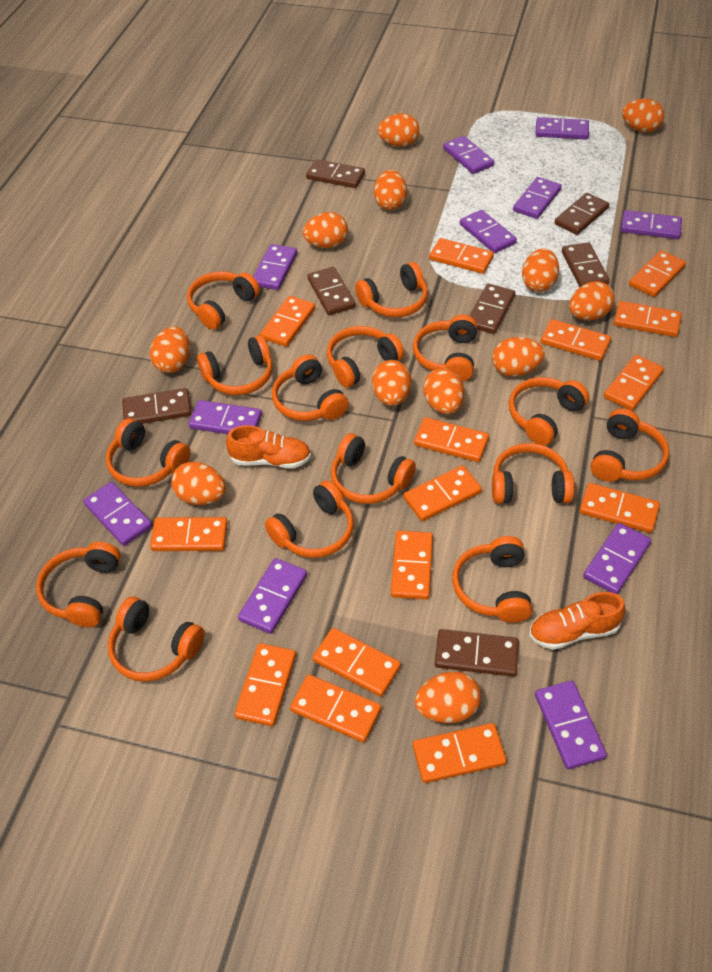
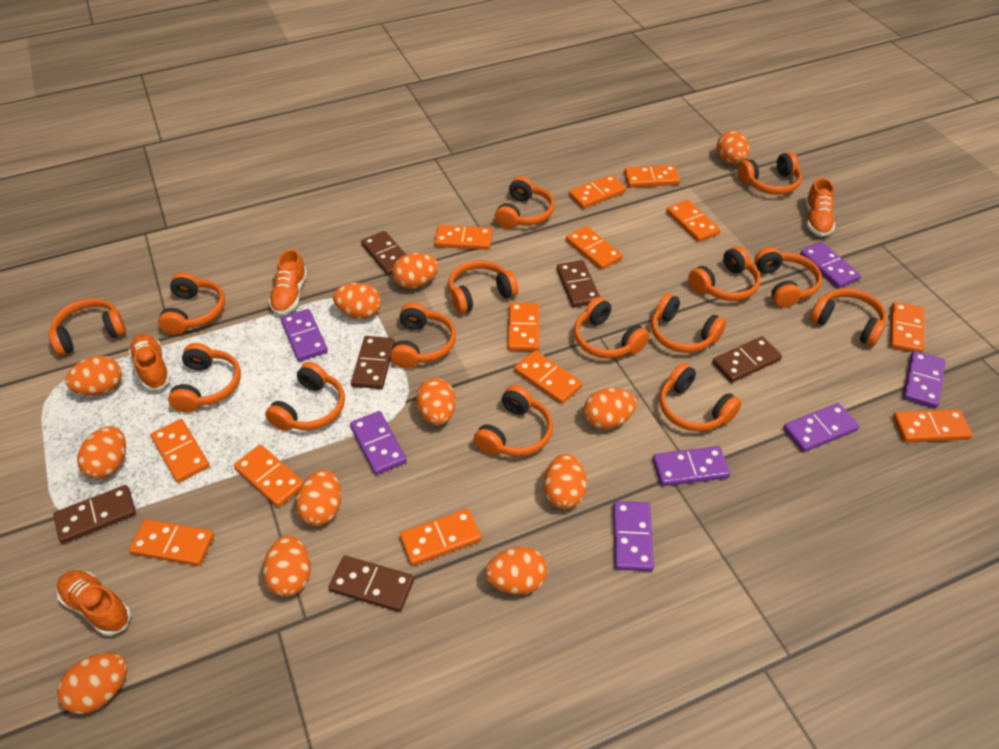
brown domino: [122,388,192,424] [306,159,365,188] [307,267,356,315] [435,629,519,677] [469,284,515,334] [555,193,609,235] [562,242,609,287] = 7 -> [53,485,136,544] [329,556,414,612] [351,336,395,389] [361,231,406,275] [557,260,600,307] [712,337,782,383] = 6
orange domino: [150,517,228,551] [234,643,296,726] [260,296,315,347] [290,674,381,743] [312,628,401,697] [391,531,433,600] [404,465,482,521] [413,723,507,783] [414,417,489,462] [429,238,494,274] [541,319,611,361] [579,483,660,533] [604,355,664,411] [614,301,682,337] [629,250,686,297] = 15 -> [129,519,214,566] [151,419,210,483] [234,445,304,507] [400,509,481,566] [434,225,493,250] [508,303,539,351] [514,350,582,404] [566,226,623,270] [569,175,626,209] [624,165,680,187] [666,200,720,242] [890,302,924,353] [893,409,973,442] = 13
orange shoe: [226,425,311,468] [529,592,625,650] = 2 -> [57,570,131,636] [129,334,171,390] [269,249,307,315] [806,178,835,236] = 4
purple domino: [83,482,153,546] [189,400,262,434] [238,558,307,634] [253,244,297,290] [443,136,494,174] [460,210,517,253] [513,177,562,219] [535,117,589,139] [535,680,607,770] [583,523,651,594] [621,210,682,239] = 11 -> [281,309,328,362] [350,411,407,475] [613,501,654,571] [653,446,730,486] [783,403,859,452] [800,242,861,289] [903,351,946,408] = 7

